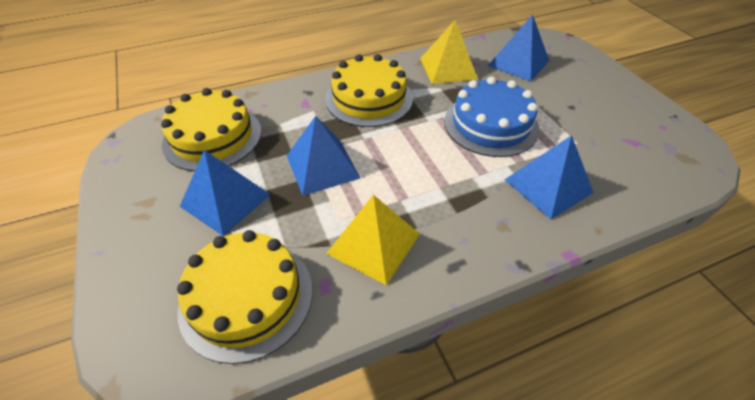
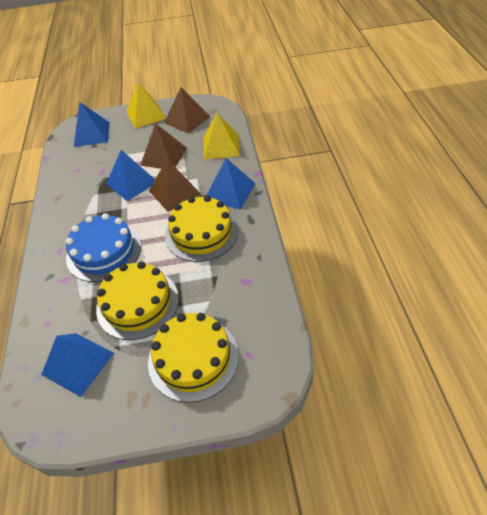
brown pyramid: none = 0 -> [140,123,187,169] [149,159,202,212] [164,87,210,134] = 3

